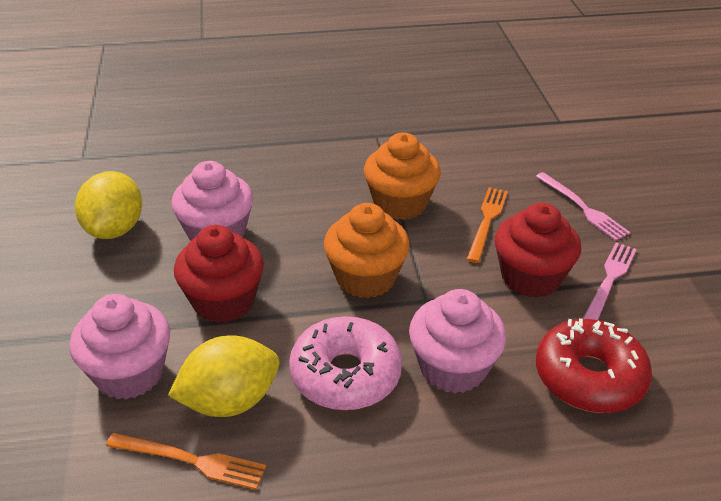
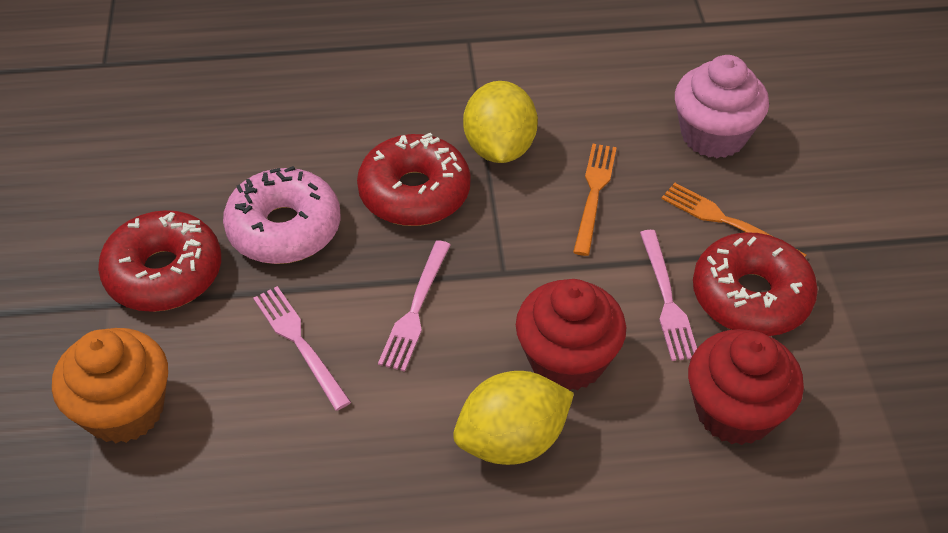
orange cupcake: [324,203,410,298] [364,133,441,220] = 2 -> [52,328,168,443] = 1
pink cupcake: [69,294,170,399] [172,161,253,241] [409,289,506,393] = 3 -> [675,55,769,158] = 1
pink fork: [535,172,630,241] [583,242,637,320] = 2 -> [253,286,351,411] [378,240,451,372] [640,230,697,361] = 3
red donut: [536,318,652,413] = 1 -> [98,210,221,312] [357,133,471,226] [693,232,818,336] = 3

